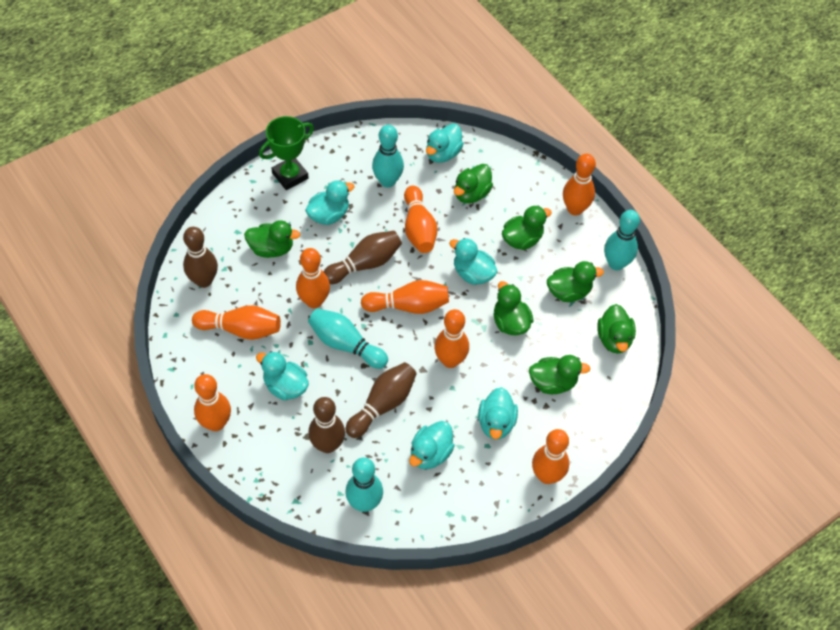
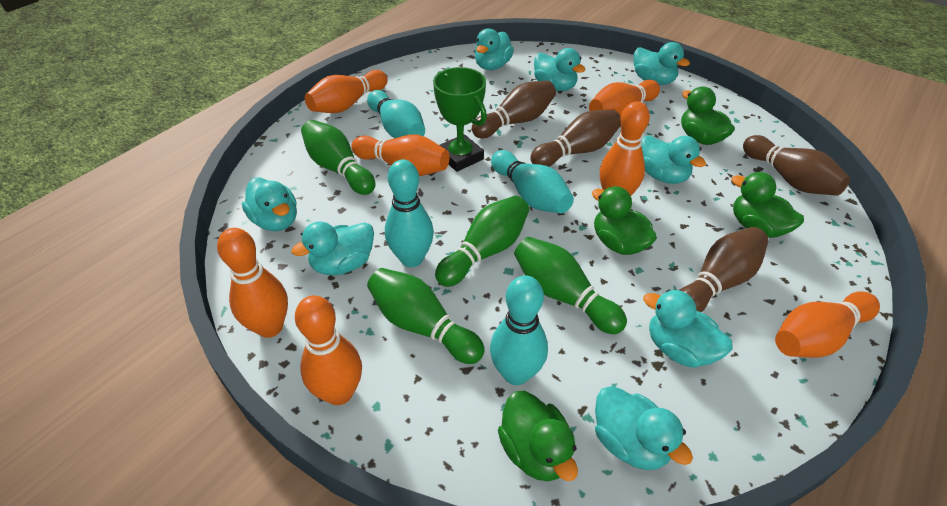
green bowling pin: none = 0 -> [301,120,375,195] [367,268,485,364] [435,196,529,287] [514,237,627,334] = 4
green duck: [244,220,300,258] [454,164,493,203] [494,281,533,335] [502,205,552,250] [529,355,590,394] [547,261,604,302] [597,304,636,354] = 7 -> [498,391,578,481] [592,186,657,255] [681,86,735,145] [731,172,804,238] = 4
orange bowling pin: [192,305,281,340] [194,374,231,431] [296,248,330,308] [361,280,449,314] [404,186,437,253] [434,309,469,368] [532,429,569,484] [563,153,596,215] = 8 -> [217,228,288,338] [295,295,362,405] [305,70,388,113] [351,134,449,176] [589,80,660,116] [600,101,650,196] [775,291,880,358] = 7
turquoise duck: [256,351,309,400] [305,180,355,225] [409,421,455,469] [426,123,464,163] [449,238,498,285] [478,387,518,439] = 6 -> [242,177,297,231] [291,221,374,275] [475,28,514,70] [534,48,586,91] [595,386,693,470] [634,42,690,85] [642,136,706,184] [643,290,733,368] = 8

